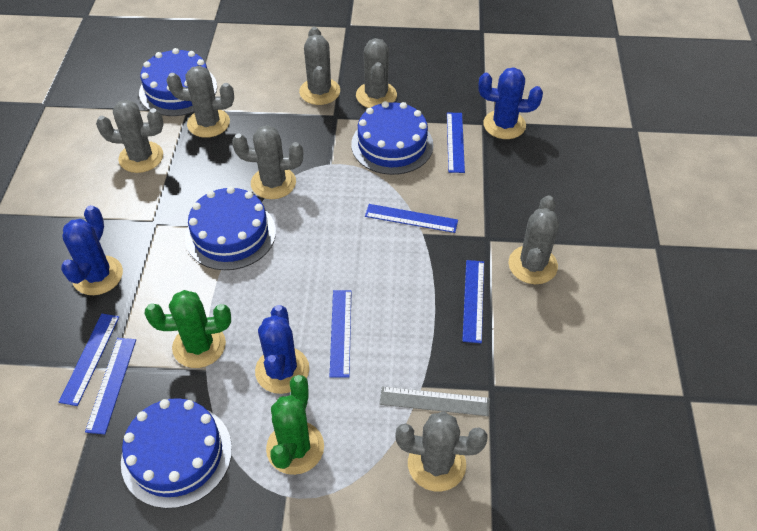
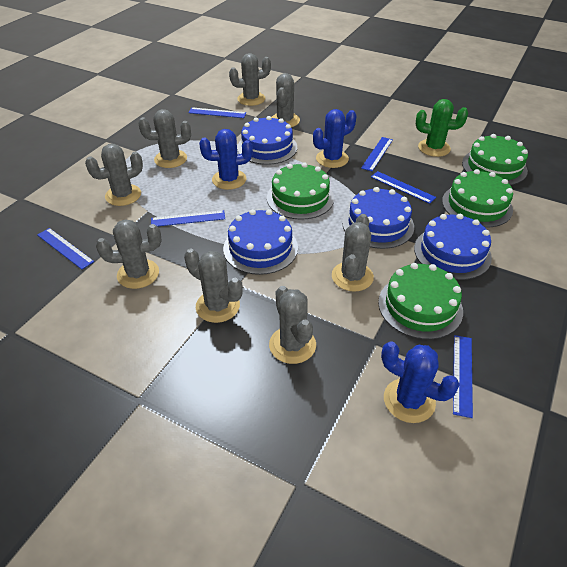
green cactus: [145,290,231,368] [266,375,324,475] = 2 -> [416,99,468,157] = 1
green cake: none = 0 -> [267,163,334,220] [378,263,463,339] [442,169,513,228] [462,134,528,185] = 4
grey cactus: [96,100,163,173] [166,66,234,138] [232,125,303,199] [299,27,340,105] [356,38,397,108] [395,411,488,492] [508,195,559,284] = 7 -> [85,144,143,206] [96,219,161,289] [138,109,191,168] [184,249,243,323] [229,53,271,106] [269,286,316,364] [271,73,300,127] [332,214,374,292] = 8
grey ruler: [380,386,490,416] = 1 -> none = 0

